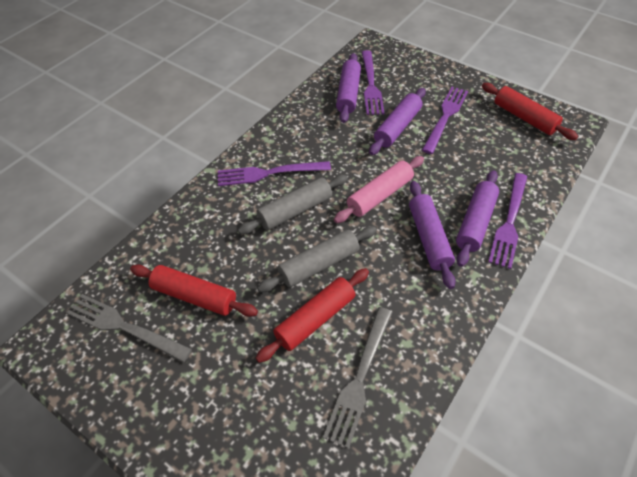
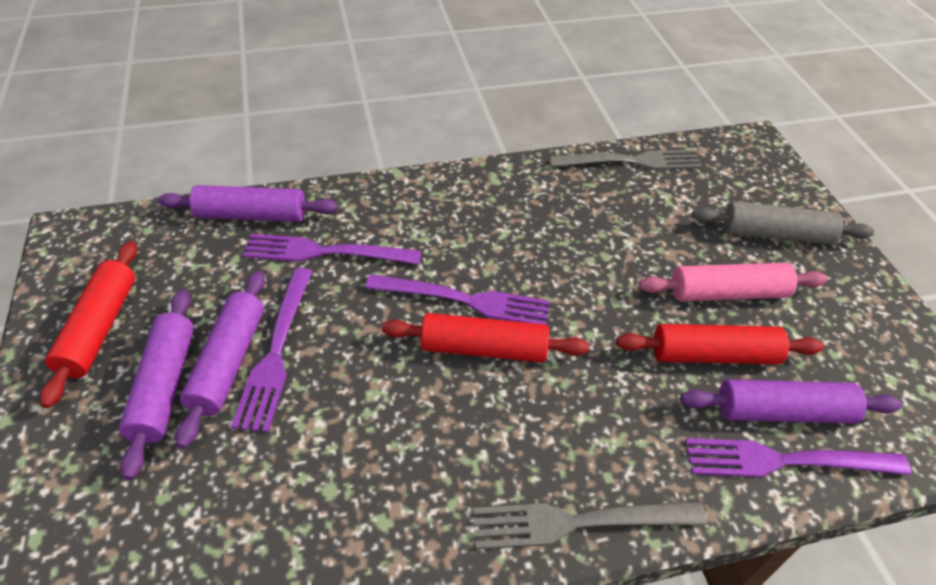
grey rolling pin: [238,175,348,234] [257,226,377,292] = 2 -> [692,202,874,245] = 1

